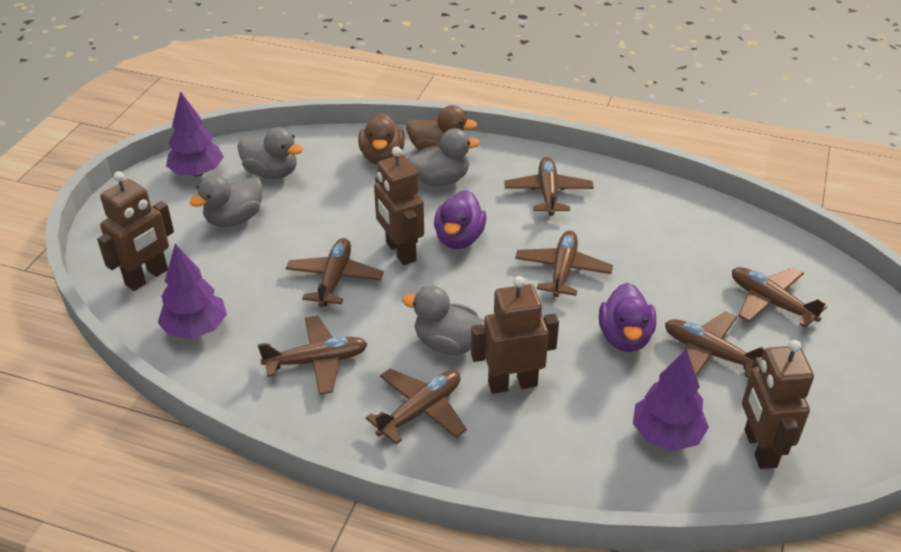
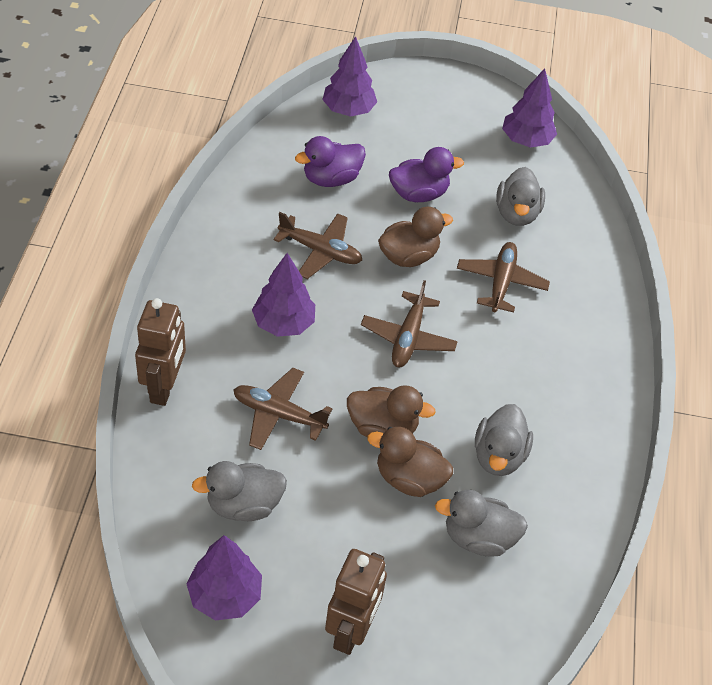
brown duck: [358,113,405,165] [406,105,478,151] = 2 -> [347,385,436,437] [367,427,453,497] [378,207,453,267] = 3
brown plane: [258,315,367,395] [286,238,384,307] [366,369,467,445] [504,157,594,216] [515,230,613,297] [665,311,766,378] [732,267,827,328] = 7 -> [233,368,332,450] [274,212,362,279] [361,280,458,367] [457,242,550,313] = 4
brown robot: [97,171,174,291] [374,146,424,265] [471,276,559,394] [742,340,814,469] = 4 -> [135,298,186,406] [325,549,387,655] = 2
purple tree: [158,244,227,339] [166,91,224,177] [633,349,709,451] = 3 -> [186,535,262,621] [252,253,315,337] [322,36,377,117] [502,68,557,148] = 4

